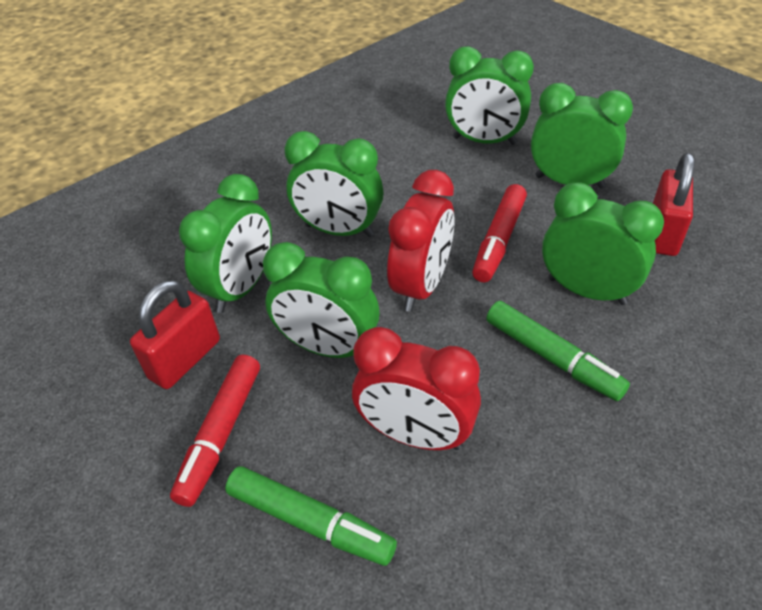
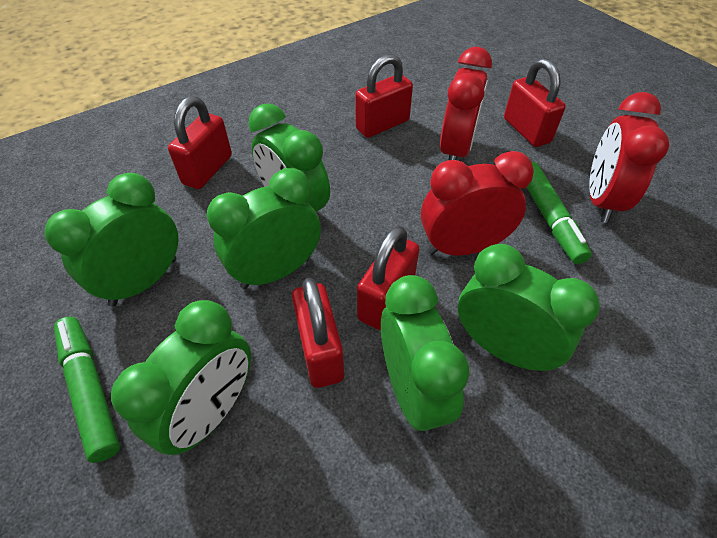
red clock: [352,327,481,450] [387,170,454,312] = 2 -> [421,151,534,256] [440,47,492,160] [589,92,669,223] = 3
red marker: [170,355,260,507] [472,184,527,282] = 2 -> none = 0
red padlock: [130,280,220,389] [653,153,695,256] = 2 -> [168,96,232,189] [292,278,344,388] [355,54,413,138] [357,226,419,330] [504,58,566,147] = 5

